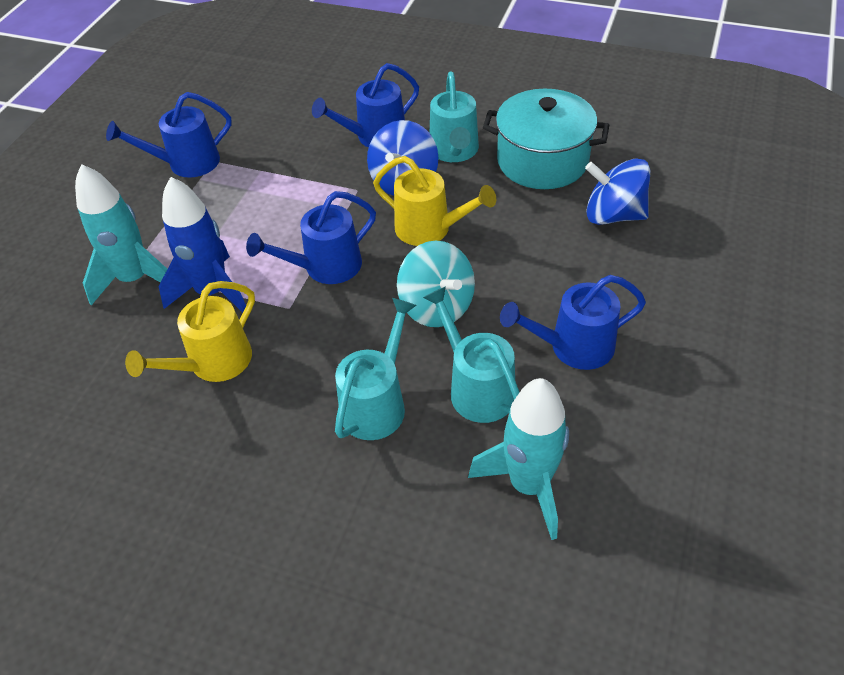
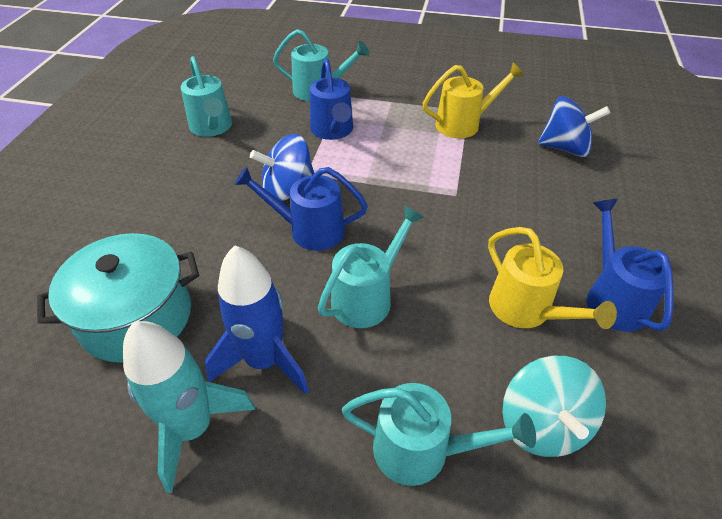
blue watering can: [106,92,232,178] [246,191,376,284] [312,63,419,148] [500,275,646,370] = 4 -> [234,166,368,251] [310,59,353,140] [587,199,674,332] = 3
turquoise rocket: [75,164,167,305] [468,378,569,540] = 2 -> [123,321,255,493] = 1
turquoise watering can: [335,298,417,440] [423,286,520,423] [430,71,479,162] = 3 -> [181,56,232,137] [273,29,369,101] [318,205,424,328] [342,383,536,486] = 4

